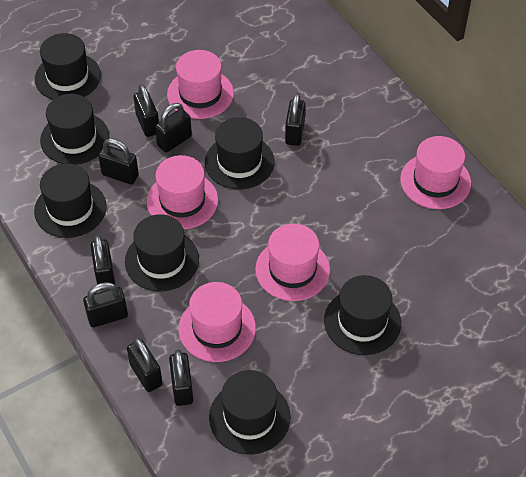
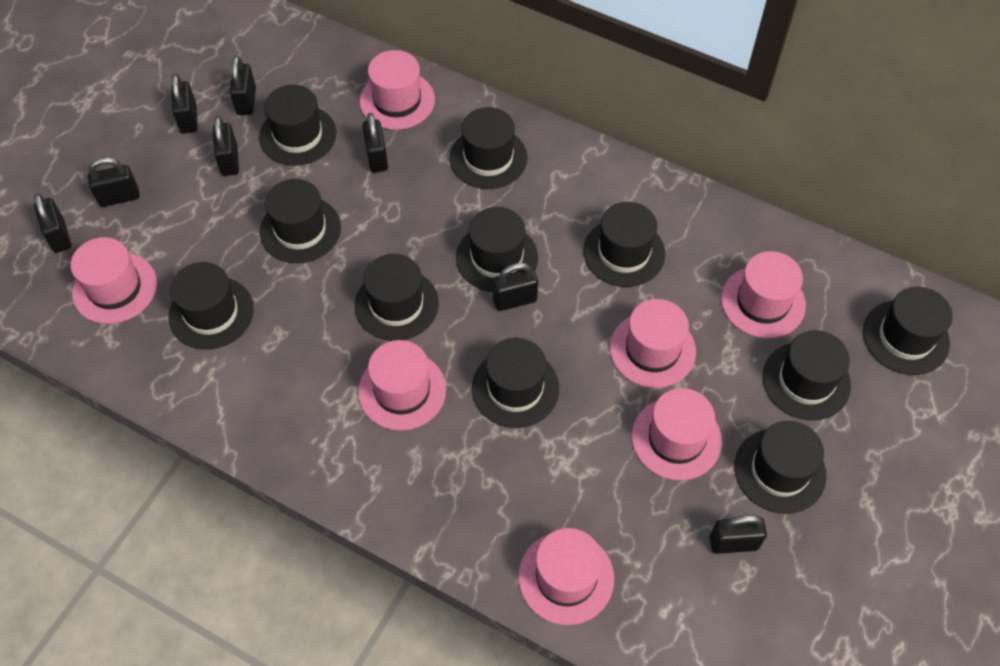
black hat: [34,163,107,238] [35,33,101,100] [40,94,109,165] [125,214,199,291] [205,117,275,189] [209,370,290,455] [324,275,401,355] = 7 -> [168,262,254,350] [259,85,336,166] [260,179,341,263] [355,254,439,341] [450,107,527,189] [456,207,538,292] [472,338,559,428] [583,202,665,287] [734,420,826,514] [763,330,851,420] [863,287,953,375] = 11
pink hat: [147,155,218,229] [167,50,234,119] [179,282,256,362] [255,224,330,301] [400,136,471,209] = 5 -> [71,237,157,324] [358,340,446,431] [360,50,435,130] [518,528,614,625] [610,299,696,388] [632,388,722,480] [721,251,806,339] = 7

